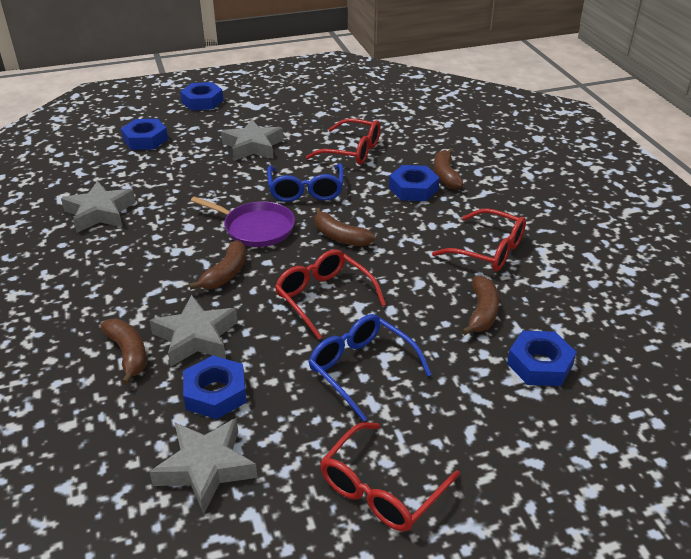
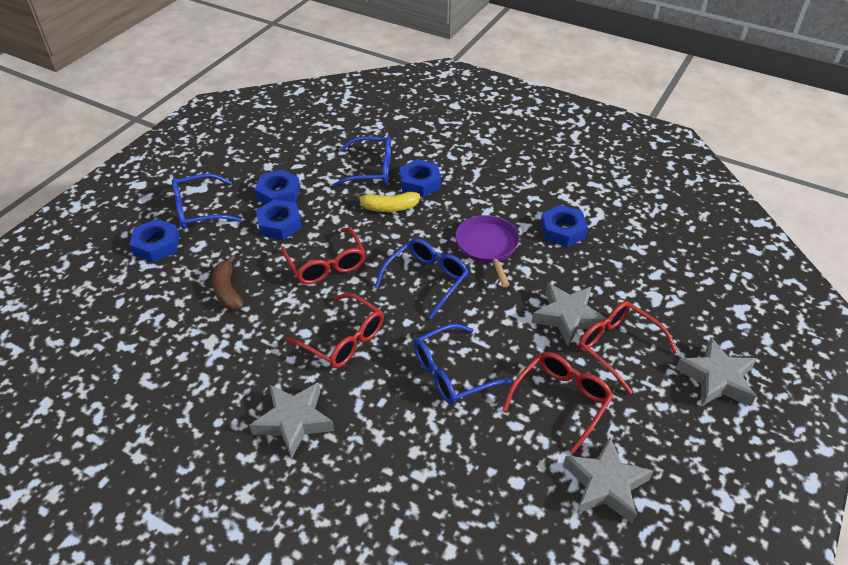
blue glasses: [267,163,343,202] [309,314,432,422] = 2 -> [172,173,242,229] [332,136,391,187] [374,238,469,319] [414,324,512,404] = 4
brown banana: [100,319,146,385] [189,240,246,290] [315,208,375,246] [434,148,464,189] [461,275,499,335] = 5 -> [212,255,243,310] = 1
yellow banana: none = 0 -> [354,192,420,212] = 1

